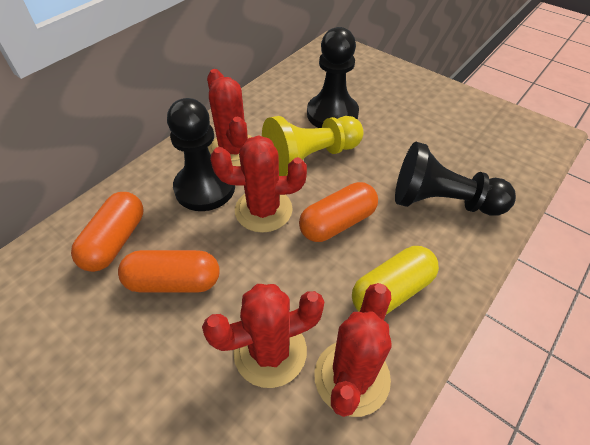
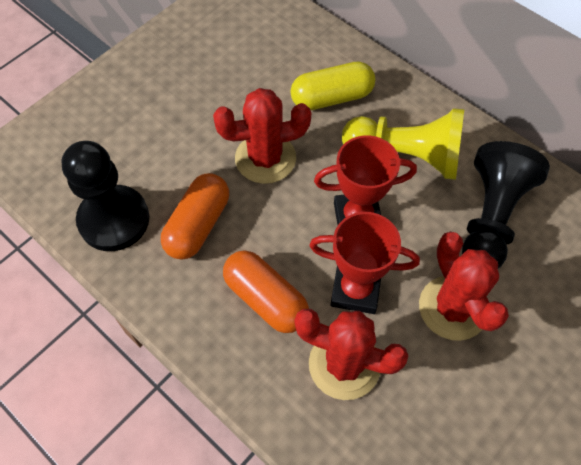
black pawn: [167,98,235,211] [307,27,359,128] [395,141,516,216] = 3 -> [61,141,149,251] [462,141,550,268] = 2
orange capsule: [71,192,143,272] [118,250,219,293] [299,182,378,242] = 3 -> [161,173,229,260] [223,250,309,333] = 2
red cactus: [202,284,324,388] [207,69,252,166] [210,135,307,233] [314,283,391,417] = 4 -> [213,88,311,184] [295,309,408,400] [419,232,509,341] = 3
red trophy: none = 0 -> [309,212,420,314] [314,135,417,225] = 2

